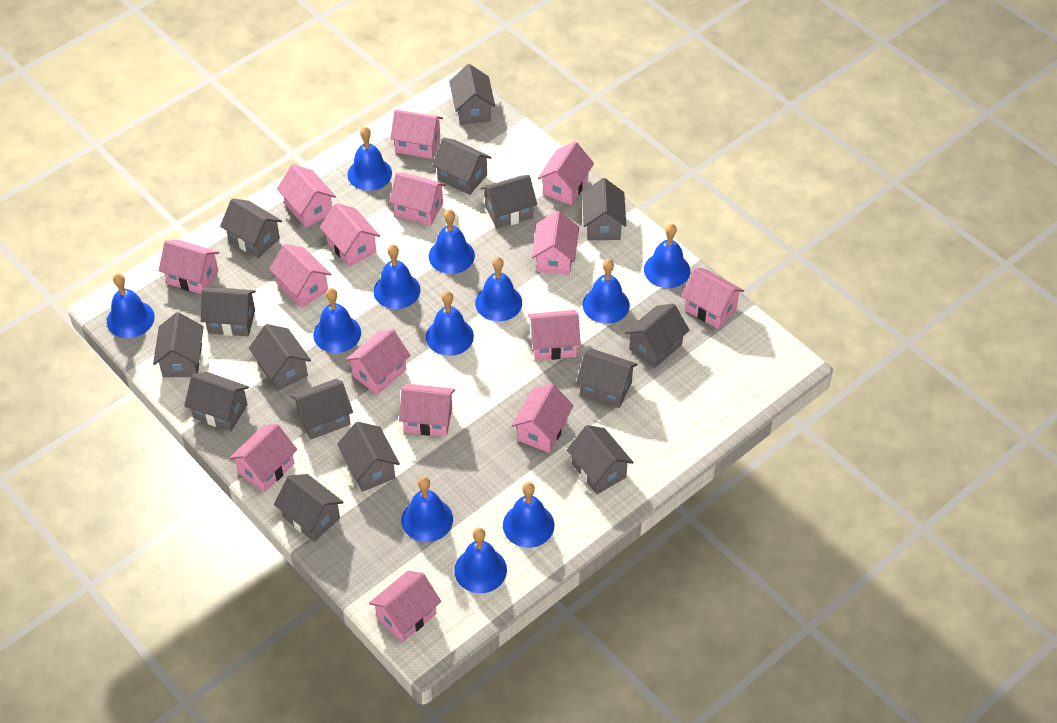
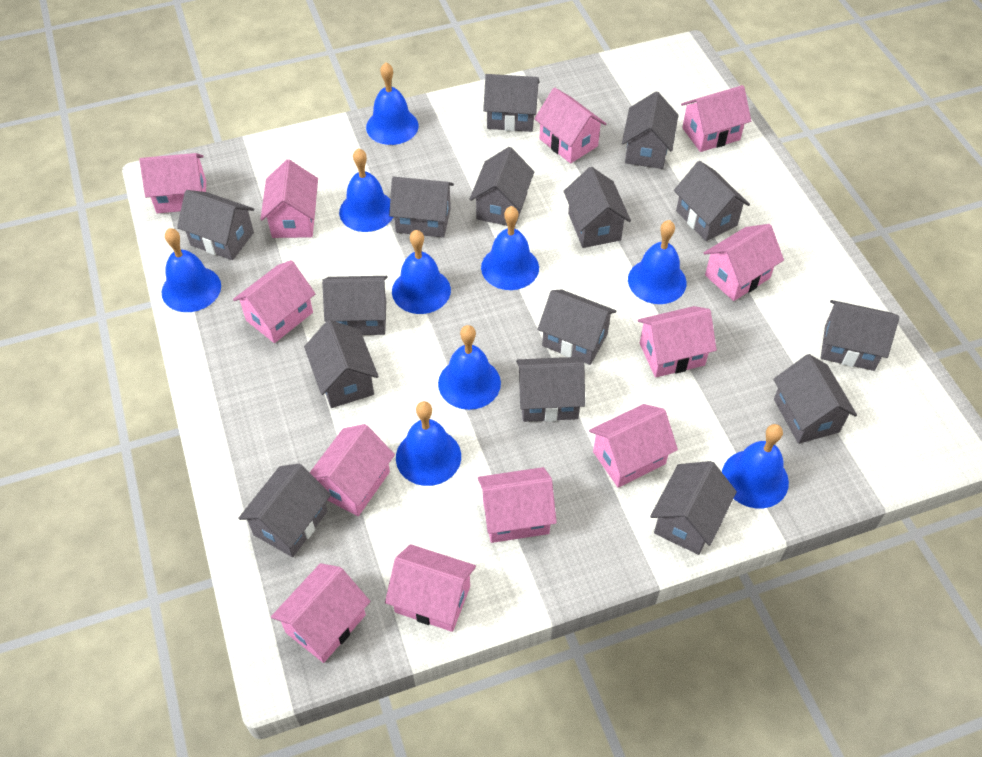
blue bell: [107,273,155,338] [313,288,361,353] [347,127,392,191] [373,244,421,309] [402,476,453,542] [426,291,474,356] [429,209,475,274] [454,528,507,593] [475,257,522,321] [503,482,554,548] [583,259,630,324] [644,224,690,288] = 12 -> [161,228,221,312] [339,148,393,232] [366,62,419,145] [392,230,451,314] [396,401,461,486] [438,325,501,410] [481,206,539,290] [628,220,687,304] [722,424,789,508] = 9
pink house: [159,240,219,294] [229,424,297,492] [269,244,332,308] [277,164,336,227] [320,203,380,267] [345,329,411,395] [369,571,441,642] [389,172,446,226] [390,109,443,159] [399,384,455,437] [511,384,574,453] [528,310,581,360] [532,211,579,275] [537,142,594,205] [681,268,744,329] = 15 -> [139,153,206,213] [233,260,316,343] [260,159,318,238] [271,563,370,663] [310,424,395,516] [385,544,476,632] [478,467,557,543] [534,88,606,163] [589,404,678,488] [638,306,717,378] [681,85,751,152] [704,224,784,301] = 12

